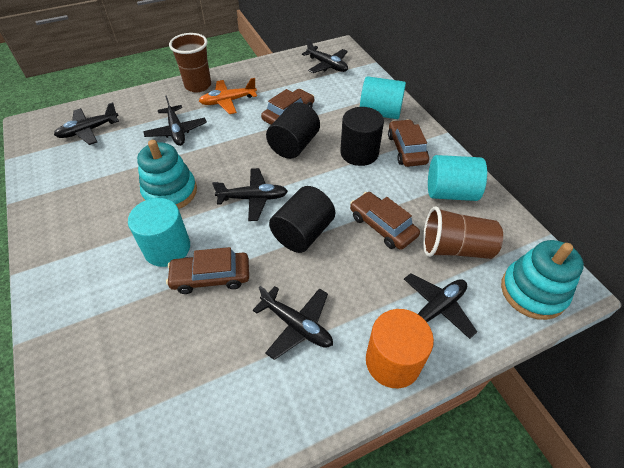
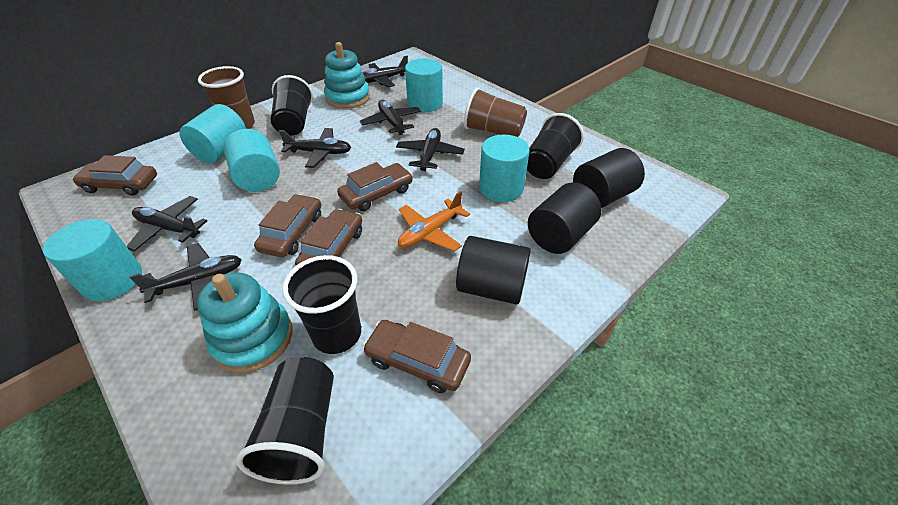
black cup: none = 0 -> [236,357,334,484] [271,75,313,136] [282,255,361,354] [527,113,584,179] = 4
brown car: [166,247,249,294] [261,89,314,125] [350,192,420,250] [388,119,429,167] = 4 -> [72,155,157,196] [254,194,321,257] [295,209,362,265] [337,162,413,211] [363,320,471,393] = 5
orange cylinder: [366,309,434,388] = 1 -> none = 0
turquoise cylinder: [128,198,190,267] [360,76,406,119] [428,155,487,201] = 3 -> [43,219,142,301] [179,104,246,163] [224,129,280,192] [405,59,443,112] [479,135,530,202] = 5

